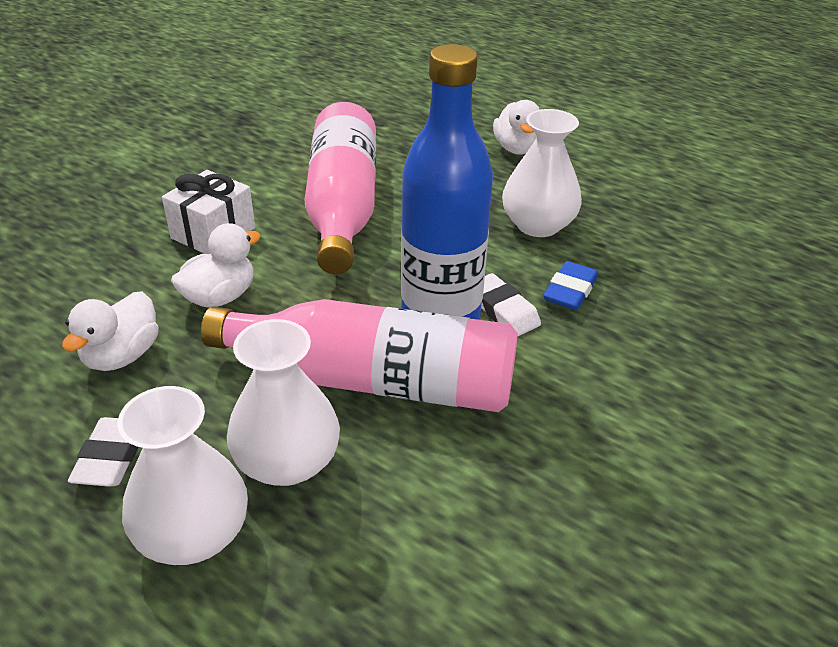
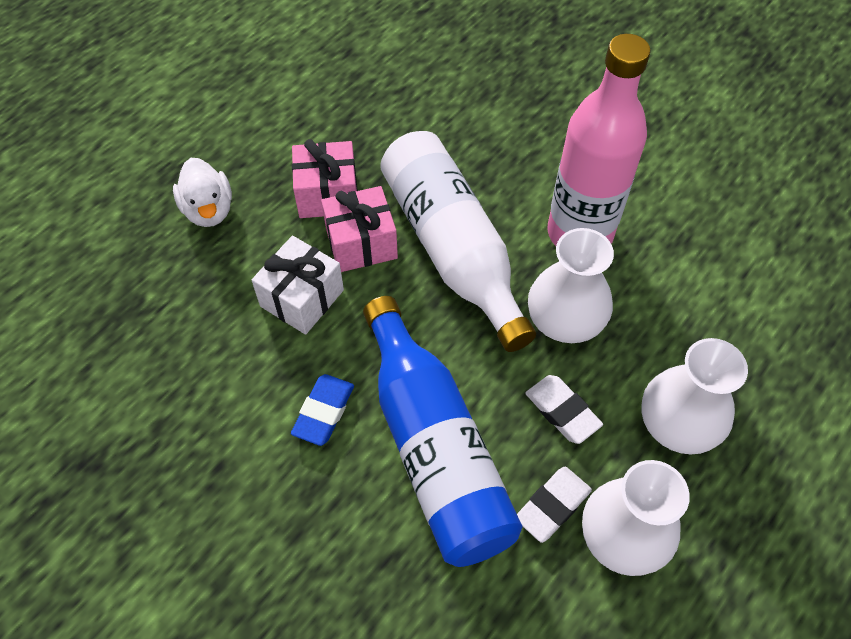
pink bottle: [201,299,518,412] [305,102,376,274] = 2 -> [548,34,651,246] = 1
pink gift: none = 0 -> [292,139,358,218] [321,186,398,272] = 2
white bottle: none = 0 -> [380,131,536,352] = 1
white duck: [62,291,159,371] [171,223,261,308] [493,100,540,155] = 3 -> [173,158,232,227] = 1

